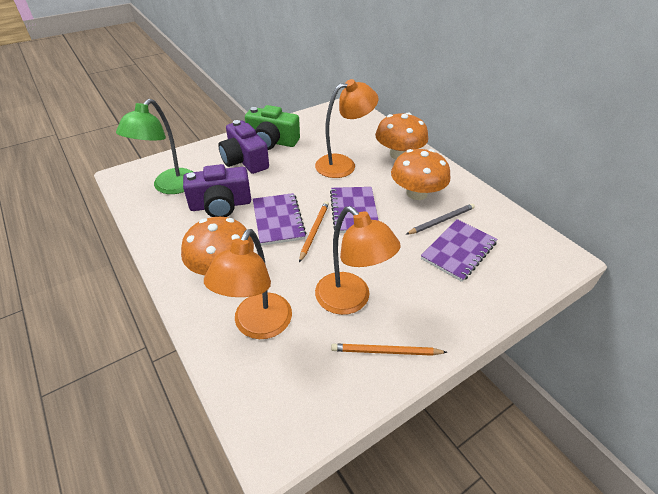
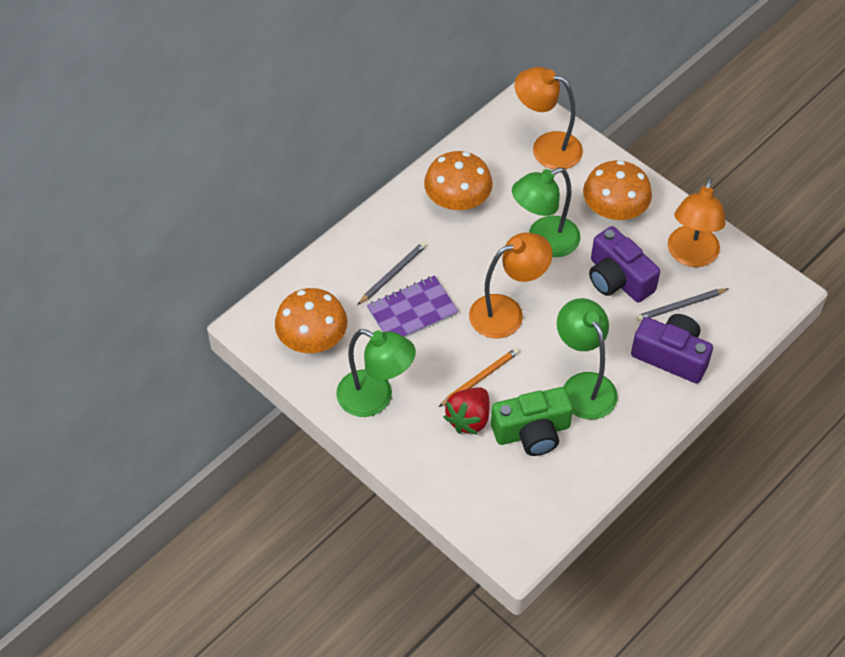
green lamp: [116,99,193,194] = 1 -> [336,329,416,417] [512,167,581,257] [557,298,618,420] = 3
grey pencil: [406,203,475,235] = 1 -> [357,242,426,305] [636,288,729,321] = 2
orange pencil: [299,201,329,262] [331,344,447,356] = 2 -> [439,348,519,407] = 1
purple notebook: [253,193,307,246] [330,187,379,233] [421,219,497,282] = 3 -> [367,275,459,338] = 1
red strawberry: none = 0 -> [444,387,490,435] = 1

